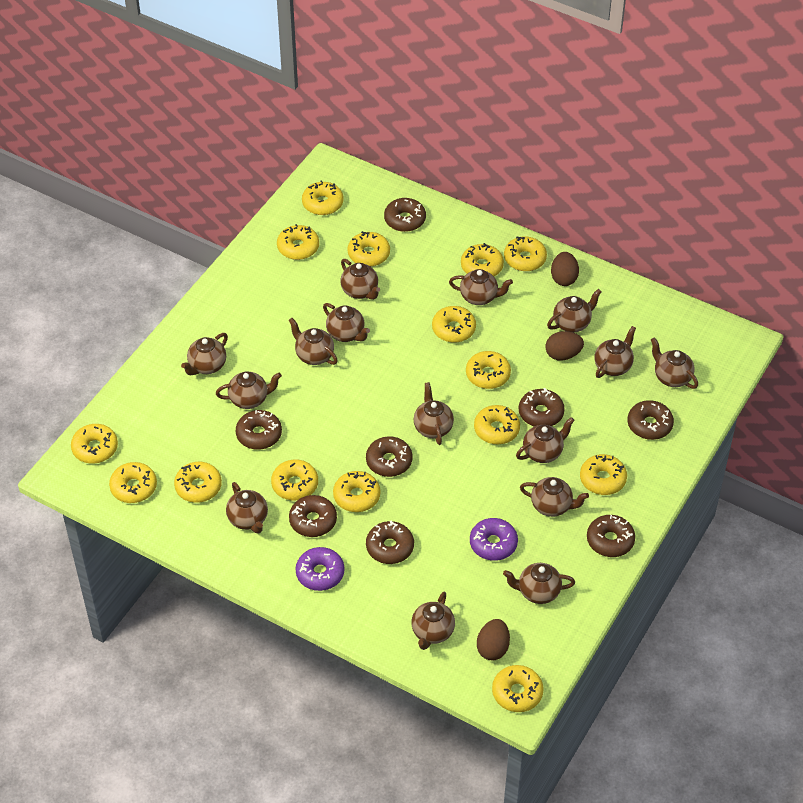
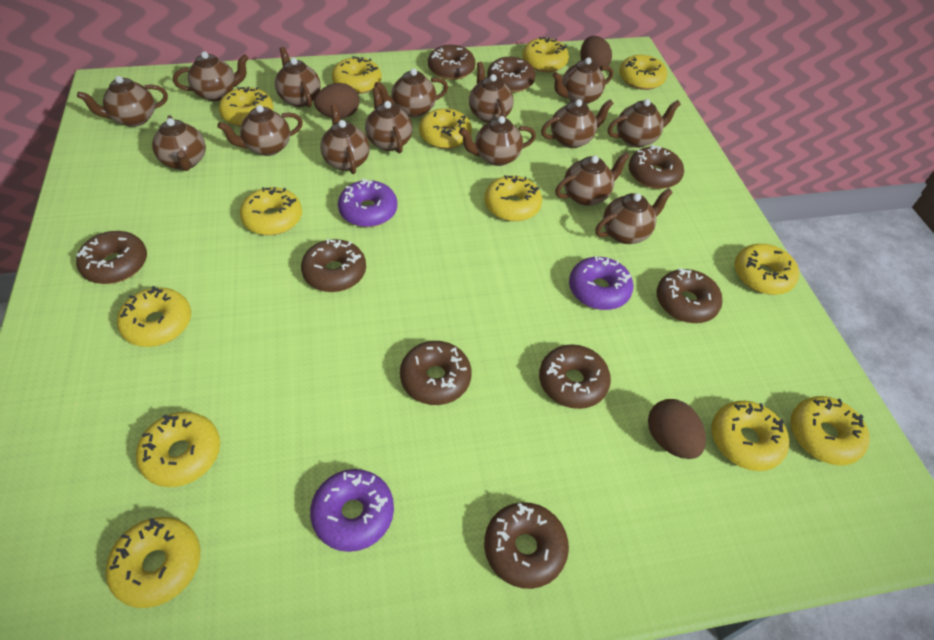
brown donut: [236,410,282,450] [289,495,337,537] [366,436,413,477] [366,521,414,564] [384,198,426,232] [519,388,565,426] [587,515,635,557] [627,400,674,440] = 8 -> [76,231,147,284] [301,239,366,292] [400,341,472,405] [428,45,475,80] [484,502,569,589] [487,57,535,93] [539,344,611,409] [629,145,684,189] [657,268,723,323] = 9
purple donut: [295,547,345,591] [470,518,518,561] = 2 -> [310,469,394,552] [338,179,397,227] [569,256,633,310] = 3
yellow donut: [71,424,118,464] [109,462,157,503] [174,462,222,503] [271,460,318,500] [277,224,319,260] [302,180,344,215] [333,471,381,512] [347,231,390,266] [432,306,476,343] [461,243,504,276] [466,351,511,389] [474,405,520,444] [492,665,544,712] [504,237,547,271] [580,454,627,495] = 15 -> [106,517,200,608] [117,286,191,347] [136,412,220,487] [219,87,273,126] [240,187,302,235] [332,56,382,94] [419,108,472,149] [485,175,542,221] [522,37,569,72] [619,55,667,90] [711,401,789,471] [735,244,799,295] [790,396,869,466] = 13

